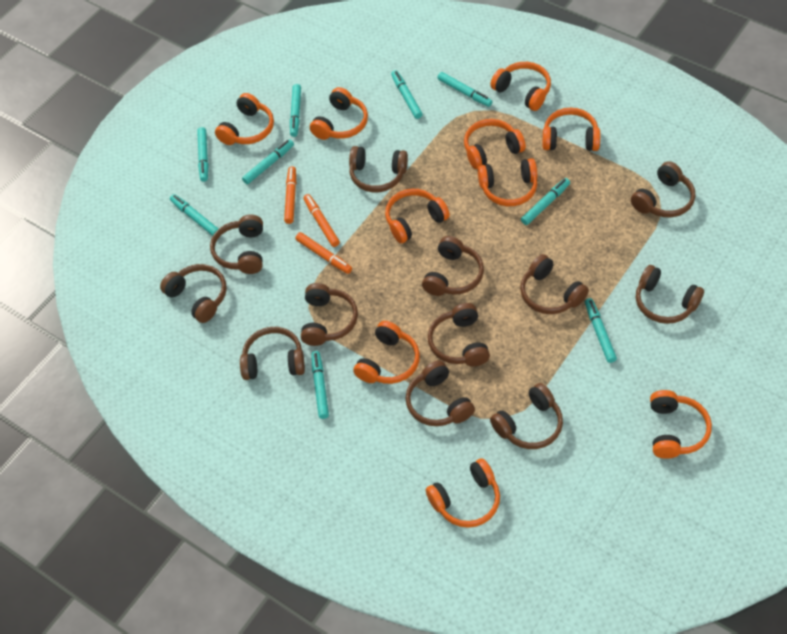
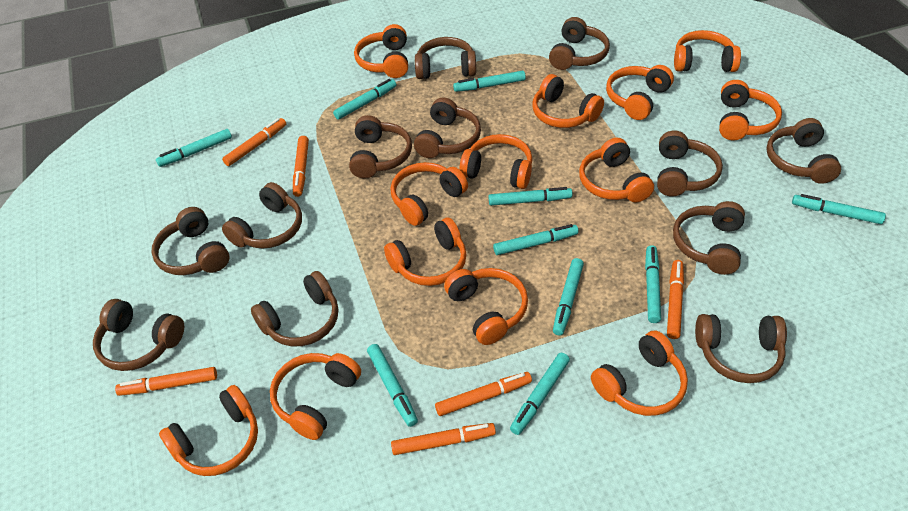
orange headphones: [215,93,274,145] [310,87,368,140] [353,321,420,384] [385,189,450,243] [426,458,500,528] [464,119,526,169] [478,158,537,206] [490,62,551,111] [543,108,600,151] [650,390,712,459] = 10 -> [159,385,258,476] [270,353,361,440] [354,24,408,78] [384,218,467,286] [391,162,468,226] [444,268,528,345] [459,134,533,189] [533,74,604,128] [579,138,654,202] [591,330,688,416] [606,65,674,120] [674,30,741,72] [719,80,782,140] = 13
orange marker: [284,166,296,224] [295,232,352,274] [303,194,340,247] = 3 -> [115,367,217,396] [222,118,286,166] [293,136,309,197] [391,423,496,455] [435,372,532,416] [667,260,684,339] = 6
turquoise marker: [170,194,218,236] [197,127,208,182] [242,139,294,184] [290,84,301,137] [311,351,329,419] [391,70,423,119] [437,72,492,107] [521,178,570,225] [585,298,617,363] = 9 -> [156,129,232,167] [333,79,396,119] [367,344,418,427] [453,71,526,92] [488,187,573,206] [493,224,579,255] [510,353,570,435] [553,258,584,336] [645,245,661,323] [792,194,886,224] = 10

